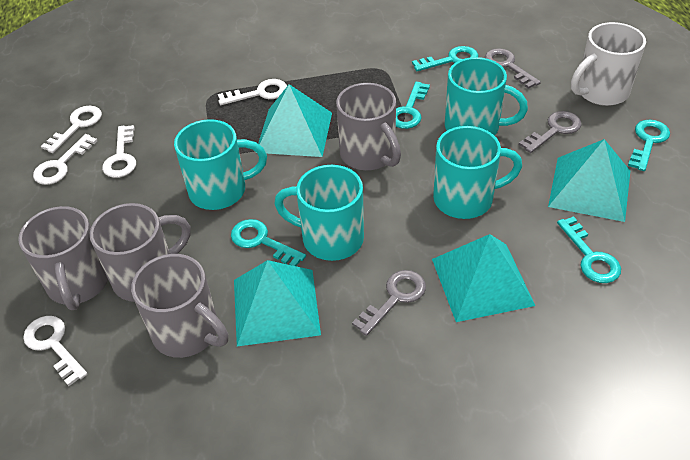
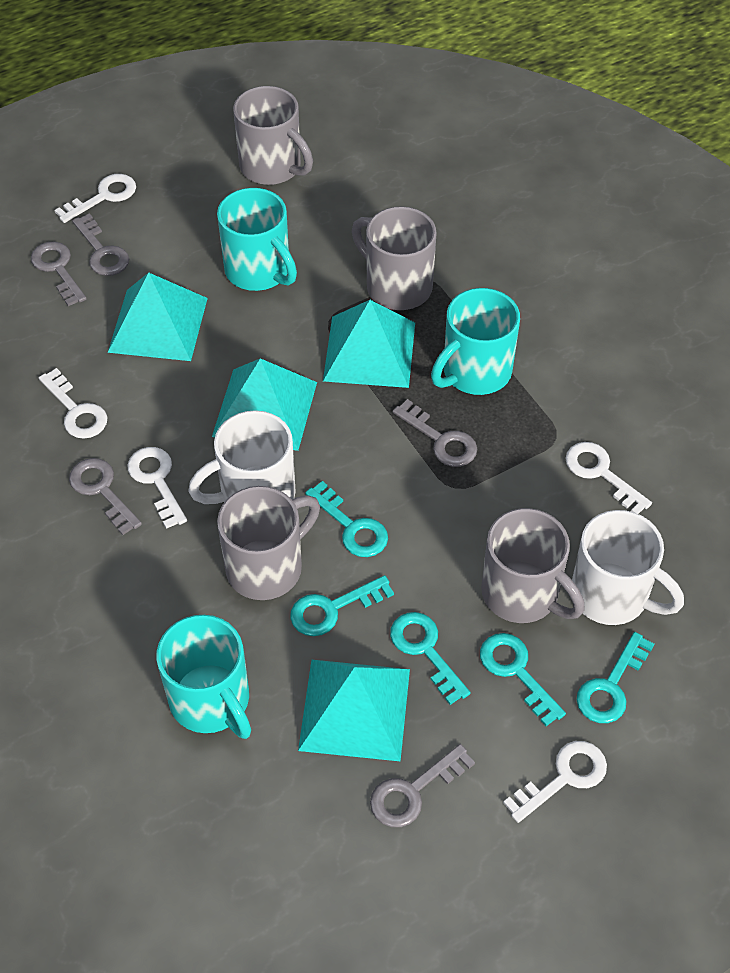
grey key: [352,270,426,336] [485,48,541,89] [519,111,582,153] = 3 -> [31,242,87,306] [69,458,142,535] [72,213,129,276] [370,744,475,827] [393,399,477,467] = 5
turquoise mug: [174,119,267,210] [274,165,364,261] [433,126,522,219] [445,57,528,136] = 4 -> [156,615,251,739] [217,188,297,291] [431,288,520,395] = 3
white mug: [571,22,646,106] = 1 -> [188,410,296,504] [572,510,684,625] = 2

